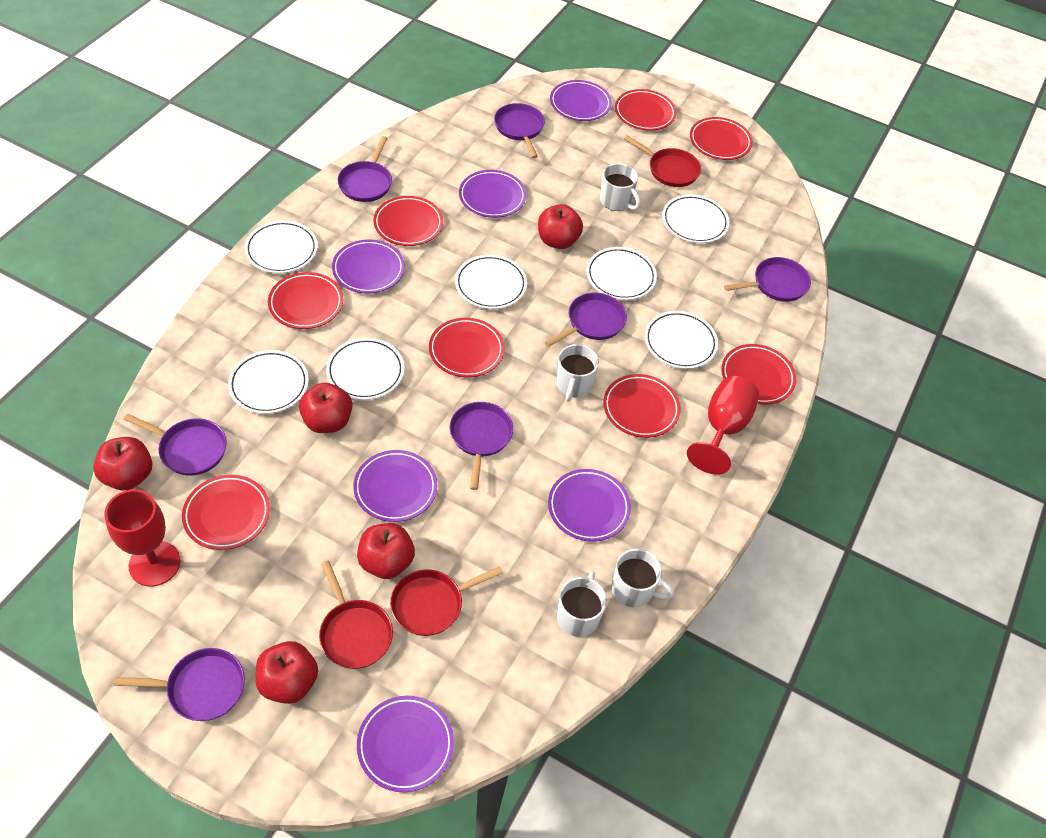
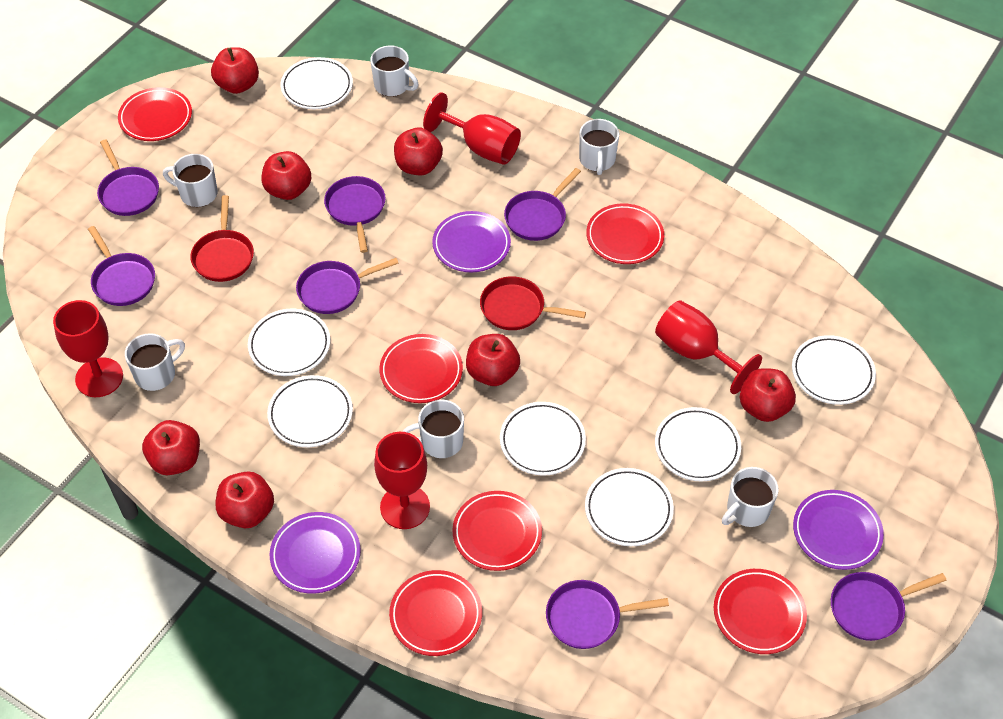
purple plate: [332,239,405,293] [353,450,437,522] [357,696,454,792] [459,170,526,218] [548,469,631,541] [550,80,612,121] = 6 -> [270,512,361,594] [432,211,511,272] [793,490,884,570] = 3
red apple: [93,437,152,490] [255,641,318,704] [299,383,352,433] [357,523,415,579] [538,204,583,249] = 5 -> [142,420,200,475] [211,47,259,94] [216,472,274,528] [262,151,311,200] [394,127,443,175] [466,334,520,386] [740,368,796,422] = 7
red goblet: [104,489,181,586] [687,376,759,475] = 2 -> [53,300,123,397] [374,432,430,529] [423,92,521,165] [655,300,762,394] = 4
red pan: [319,561,393,669] [390,566,503,636] [624,135,701,187] = 3 -> [190,195,254,282] [480,276,586,330] = 2
red plate: [182,475,270,550] [268,272,343,329] [373,196,443,246] [429,318,505,377] [603,374,681,438] [615,89,677,131] [690,117,753,160] [721,344,796,405] = 8 -> [118,87,192,141] [379,334,463,403] [389,570,482,656] [452,491,542,571] [586,203,664,264] [714,569,807,654] = 6
white mug: [556,344,599,402] [557,571,607,637] [600,163,641,211] [611,549,674,608] = 4 -> [125,333,185,391] [163,154,218,207] [370,45,418,97] [403,400,464,458] [579,119,619,175] [722,467,779,527] = 6

